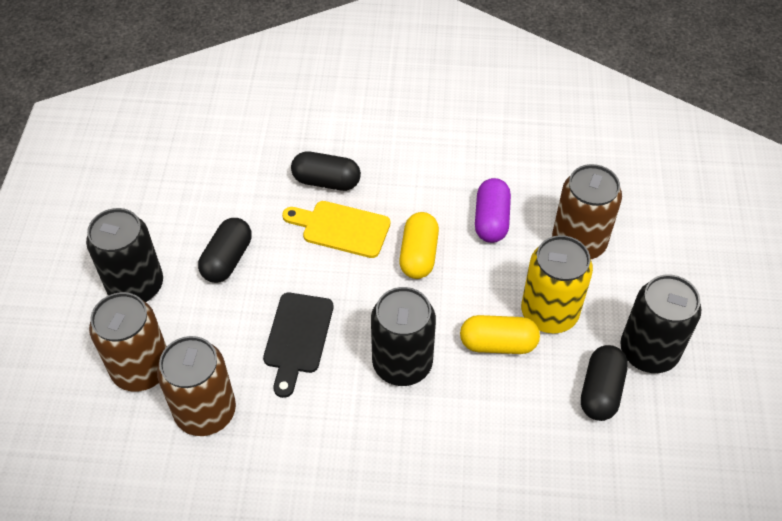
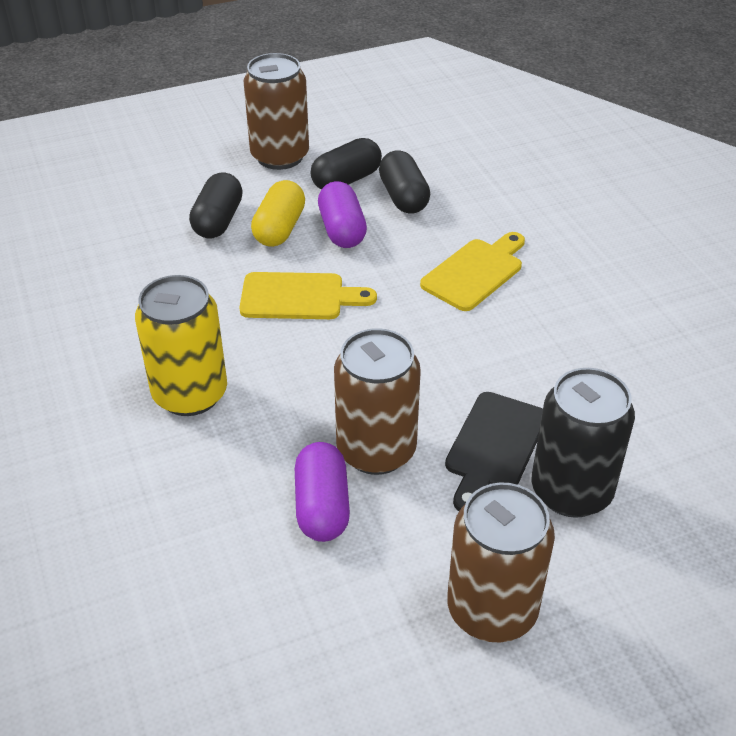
black can: [86,208,163,302] [371,287,436,386] [620,274,701,373] = 3 -> [531,368,635,518] = 1
purple capsule: [475,178,511,243] = 1 -> [295,442,350,542] [318,181,367,248] = 2
yellow capsule: [399,212,439,279] [460,315,540,354] = 2 -> [251,180,305,247] = 1
yellow cutting board: [282,201,390,258] = 1 -> [239,272,377,319] [420,232,525,311] = 2

